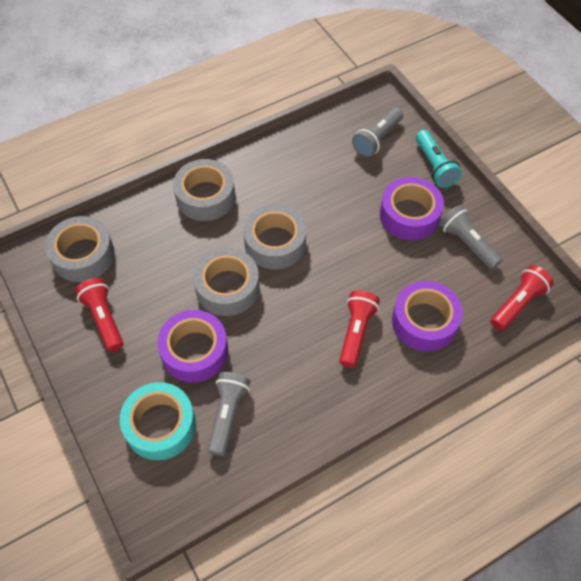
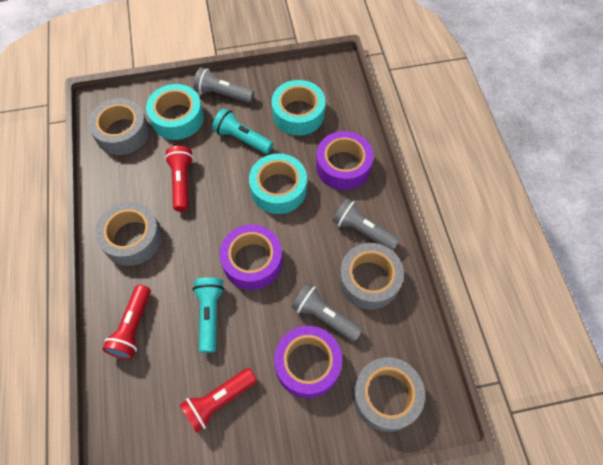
turquoise flashlight: [416,130,462,188] = 1 -> [193,277,225,353] [212,108,273,154] = 2
turquoise tape: [120,382,196,460] = 1 -> [146,84,204,140] [249,153,307,214] [272,80,325,136] = 3

